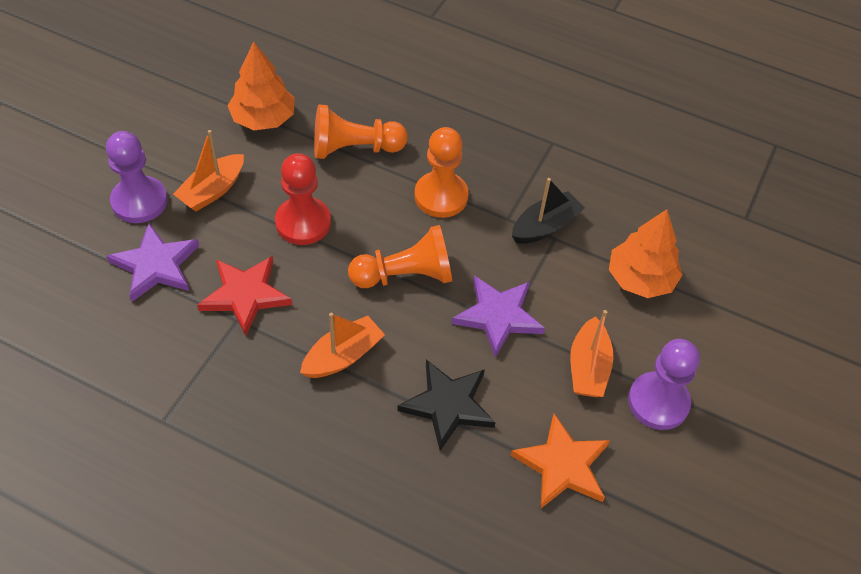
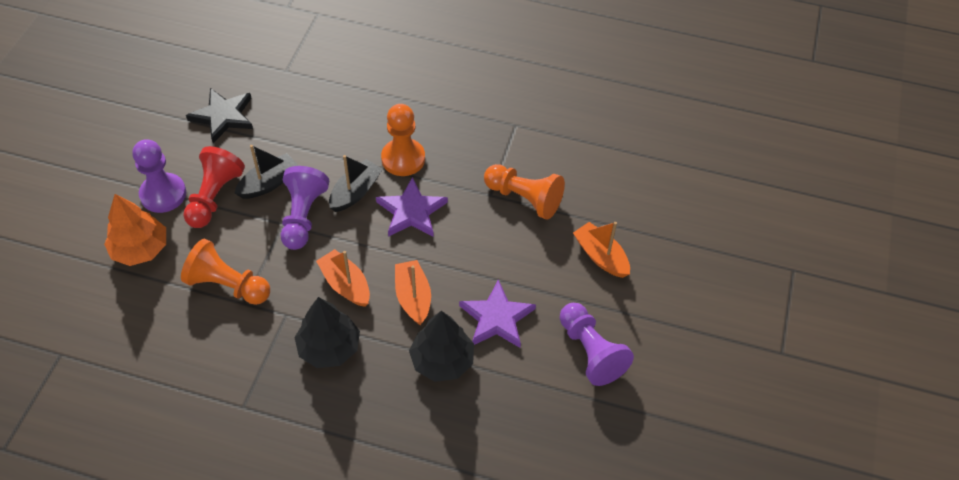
black boat: [512,178,585,244] = 1 -> [235,145,299,199] [329,155,382,212] = 2
black tree: none = 0 -> [294,297,360,368] [409,311,474,382] = 2
orange star: [510,413,610,508] = 1 -> none = 0
orange tree: [227,42,295,130] [609,209,682,298] = 2 -> [104,194,166,266] = 1
purple pawn: [106,131,168,223] [628,339,700,430] = 2 -> [132,139,186,213] [281,166,329,250] [560,303,634,386] = 3
red star: [197,256,292,336] = 1 -> none = 0

